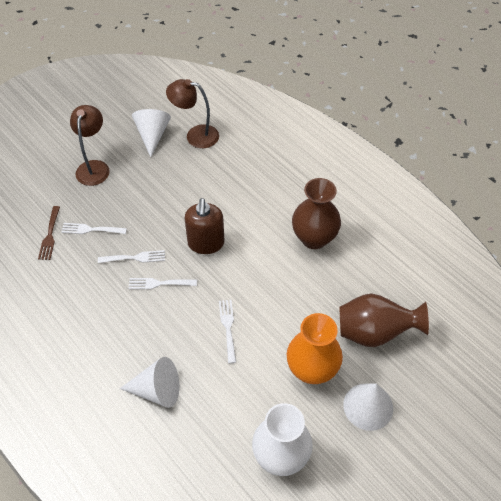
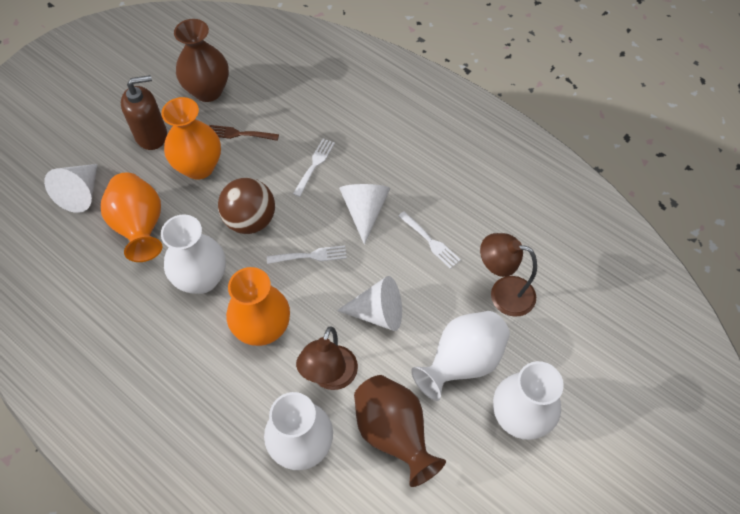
brown ball: none = 0 -> [218,178,275,234] = 1
orange vase: [287,313,343,384] = 1 -> [101,173,162,262] [161,97,221,179] [226,267,290,346] = 3
white fork: [61,223,127,234] [98,250,165,263] [129,278,197,289] [219,300,236,364] = 4 -> [267,245,347,264] [293,138,335,197] [398,211,461,269] = 3
white vase: [252,403,313,476] = 1 -> [161,214,226,294] [264,392,333,470] [411,311,510,401] [493,361,564,440] = 4

